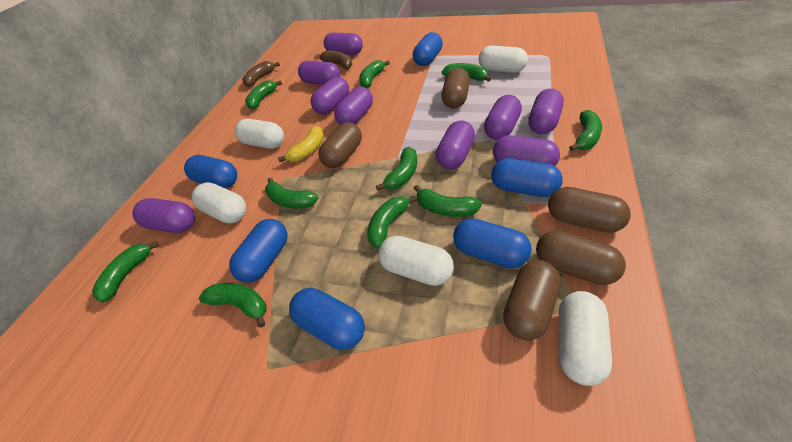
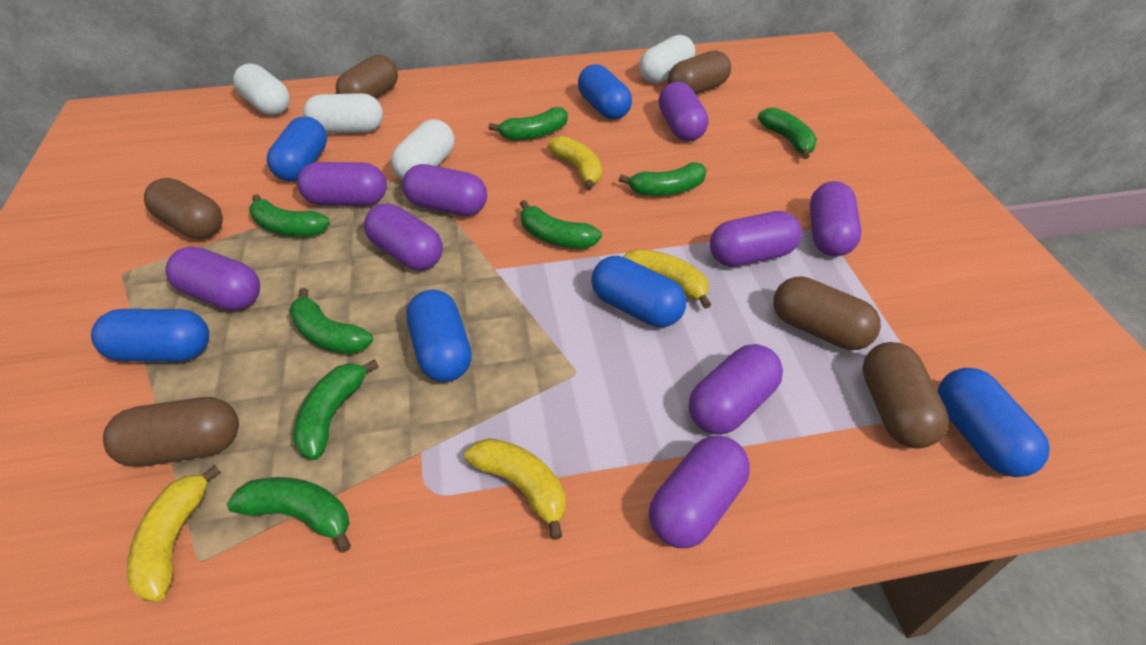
brown banana: [242,61,280,87] [320,51,352,70] = 2 -> none = 0
brown capsule: [318,122,362,168] [441,68,470,108] [503,260,561,341] [536,230,626,285] [548,187,631,233] = 5 -> [103,397,239,467] [144,178,223,239] [336,55,398,99] [668,50,731,94] [774,276,881,350] [862,342,949,448] = 6
green banana: [92,241,159,302] [199,283,267,328] [245,80,282,110] [265,178,318,209] [359,60,390,88] [367,196,417,248] [376,147,417,191] [414,185,482,217] [442,63,491,82] [569,110,602,151] = 10 -> [227,477,351,553] [249,194,330,236] [289,288,373,354] [293,359,379,460] [489,107,568,140] [520,200,602,249] [619,162,707,196] [758,108,817,159] = 8
white capsule: [192,182,247,223] [235,119,284,149] [378,236,454,286] [479,46,528,73] [559,291,612,386] = 5 -> [233,63,290,115] [303,93,383,134] [391,119,454,180] [639,35,695,83] = 4
yellow banana: [278,126,324,162] = 1 -> [127,465,221,602] [465,438,565,540] [548,136,602,191] [623,249,711,309] = 4

